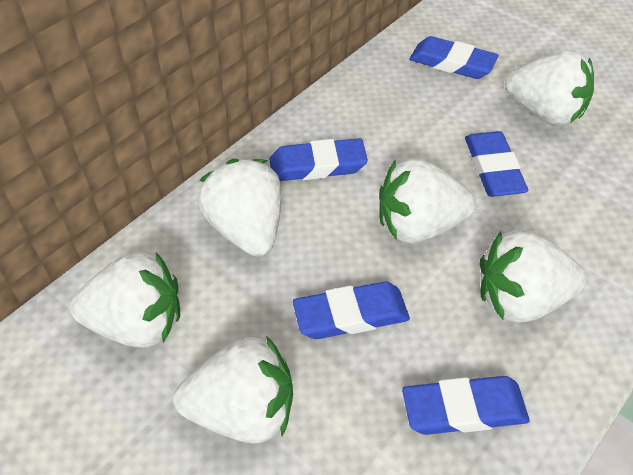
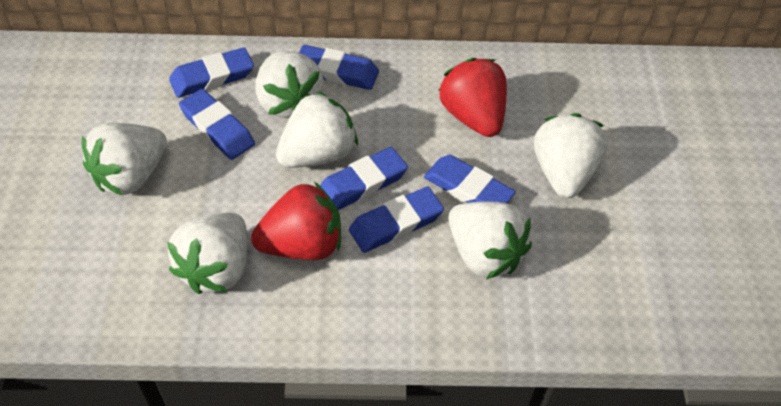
blue eraser: [269,138,368,181] [293,281,410,339] [402,376,530,435] [409,36,499,79] [465,131,529,197] = 5 -> [169,47,254,98] [179,89,255,160] [299,45,379,90] [320,147,408,210] [349,187,444,253] [424,155,516,203] = 6
red strawberry: none = 0 -> [251,182,341,260] [438,58,507,137] = 2

